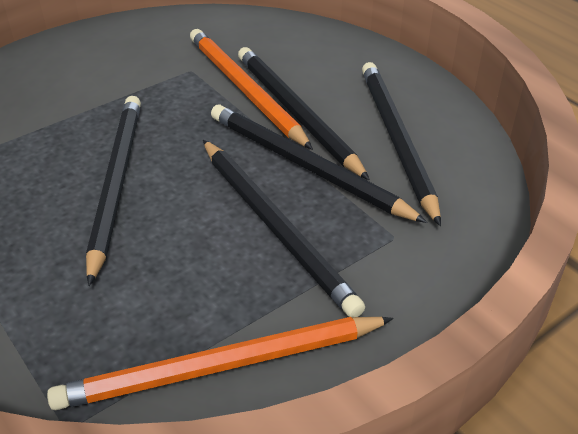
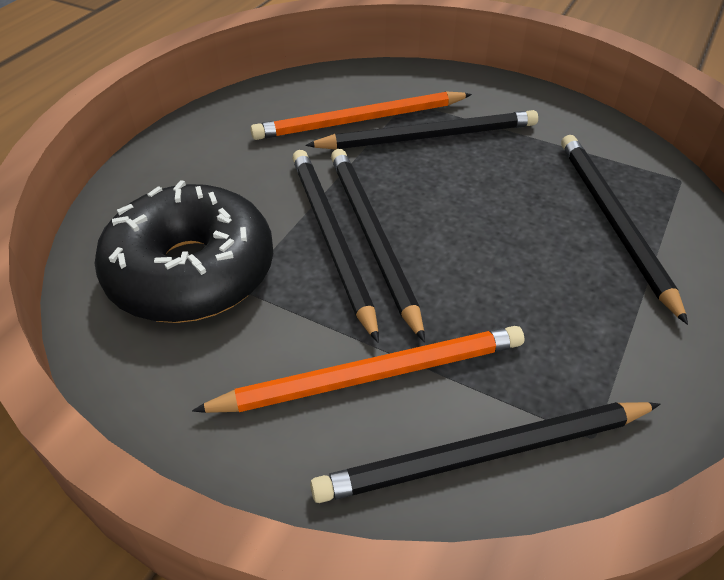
black donut: none = 0 -> [94,180,273,323] = 1

